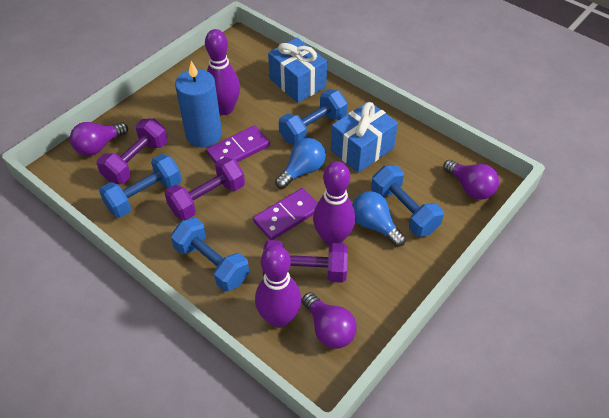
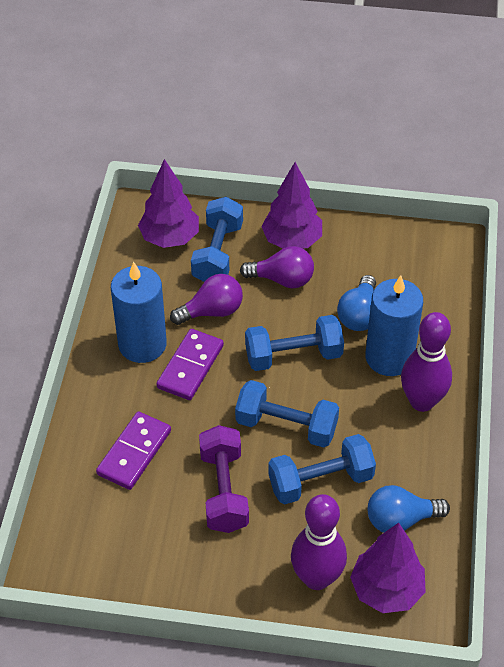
blue candle: [175,61,222,147] = 1 -> [111,262,167,363] [365,275,423,376] = 2
blue gift: [268,38,327,103] [331,101,398,173] = 2 -> none = 0
purple bowling pin: [205,29,240,115] [255,245,301,328] [313,161,356,246] = 3 -> [291,494,347,590] [401,312,452,412] = 2
purple dumbbell: [97,118,168,184] [165,157,245,220] [262,240,348,283] = 3 -> [199,425,249,533] = 1
purple light bulb: [70,122,128,156] [302,292,357,349] [443,160,499,200] = 3 -> [170,274,243,325] [240,246,314,288] = 2
purple tree: none = 0 -> [138,159,199,248] [261,162,322,249] [350,523,426,613] = 3

